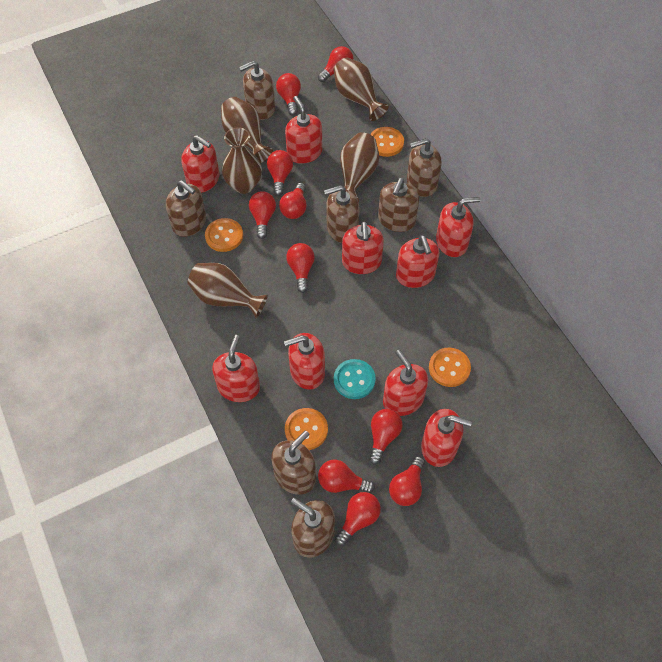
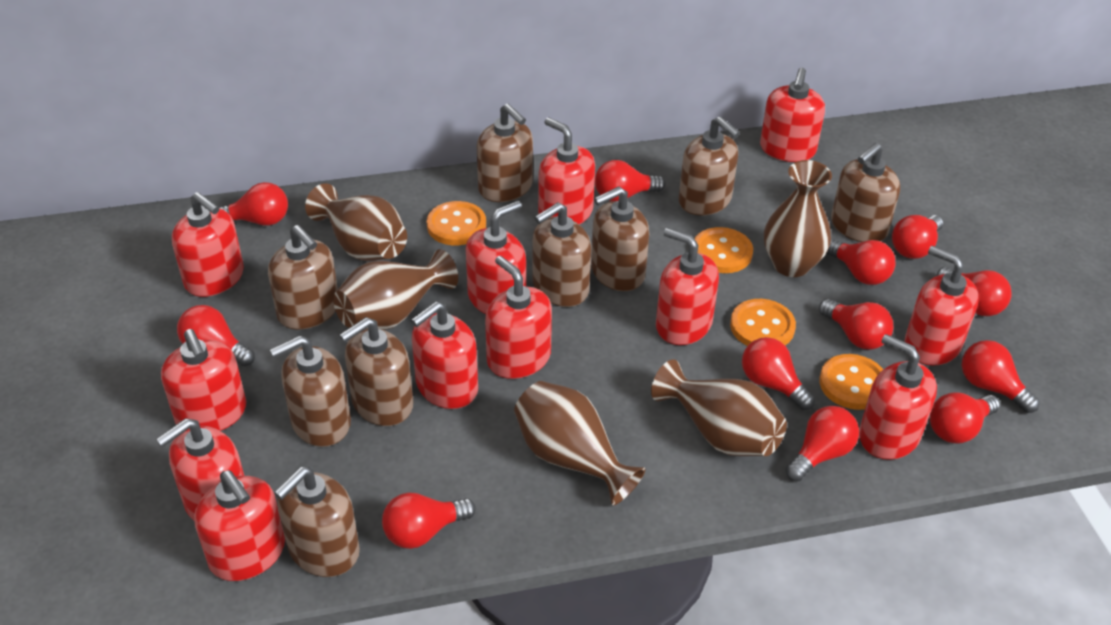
brown soap dispenser: [166,180,206,237] [239,61,275,120] [271,431,316,495] [291,498,335,558] [324,185,359,243] [378,178,419,232] [407,138,442,197] = 7 -> [268,225,338,330] [270,335,351,447] [274,467,360,577] [339,317,413,426] [477,103,533,202] [532,202,591,307] [591,186,649,291] [678,116,740,215] [831,143,900,242] = 9
red light bulb: [249,191,276,239] [267,150,293,196] [276,73,301,116] [279,183,306,219] [286,243,315,293] [318,46,354,82] [318,460,375,493] [335,492,381,546] [369,409,403,464] [389,456,425,506] = 10 -> [177,305,255,366] [220,182,288,226] [382,492,476,549] [595,160,665,202] [742,337,815,410] [785,406,859,481] [819,299,893,350] [826,239,896,285] [892,215,943,259] [930,392,1000,444] [937,267,1012,316] [962,340,1040,413] = 12
red soap dispenser: [181,135,219,193] [212,335,260,402] [284,333,325,390] [285,96,322,164] [342,222,384,274] [383,350,428,416] [396,235,439,288] [421,409,472,467] [436,197,480,257] = 9 -> [156,418,244,520] [161,329,246,431] [172,192,244,297] [194,470,285,581] [411,301,478,409] [466,201,526,314] [485,256,552,379] [538,117,595,224] [656,228,719,345] [760,68,825,162] [859,334,937,460] [904,246,979,366] = 12
turquoise button: [334,359,376,399] = 1 -> none = 0

